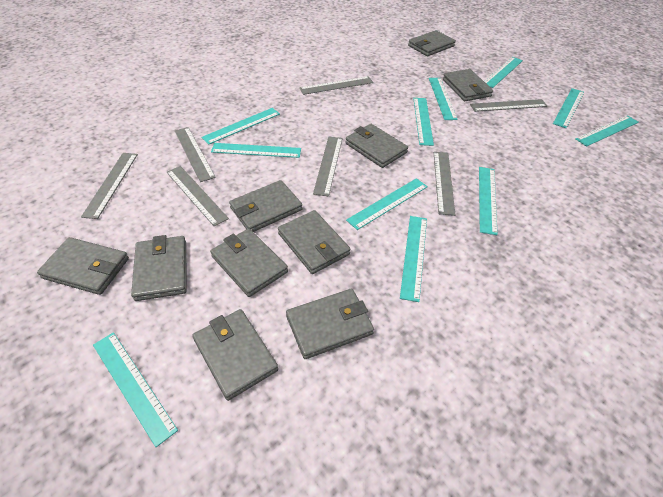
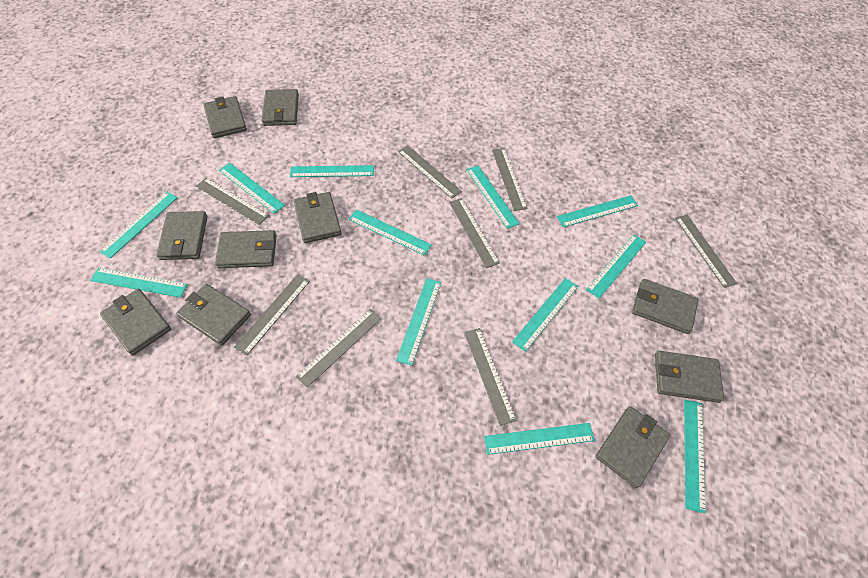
grey ruler: [81,153,138,219] [167,166,229,226] [175,127,216,182] [300,76,373,95] [313,137,343,197] [434,152,455,216] [470,99,548,112] = 7 -> [196,178,269,225] [234,274,310,355] [296,309,382,388] [398,145,462,199] [449,198,500,268] [464,328,517,426] [492,148,528,211] [675,215,737,288] = 8
turquoise ruler: [93,332,178,447] [201,108,280,145] [211,143,301,158] [346,178,428,230] [400,216,427,302] [413,98,434,146] [429,78,458,120] [479,167,498,235] [484,57,523,88] [553,88,584,128] [576,116,639,147] = 11 -> [90,268,188,298] [99,192,178,259] [219,163,285,214] [290,165,374,177] [348,209,432,256] [396,278,441,366] [466,165,520,229] [484,423,595,455] [512,278,578,352] [557,195,638,227] [586,234,646,299] [684,400,706,513] = 12

